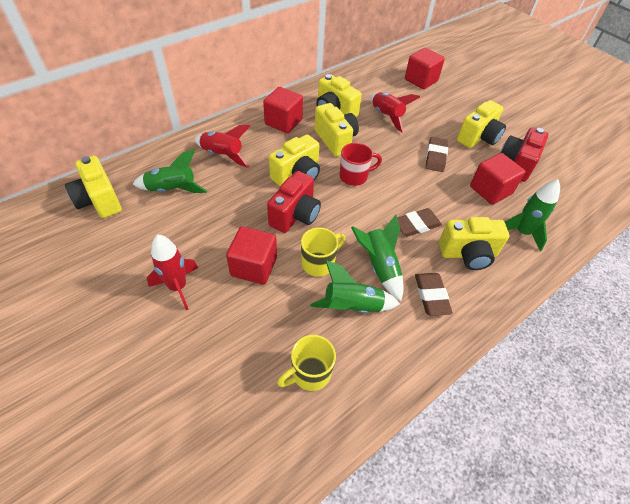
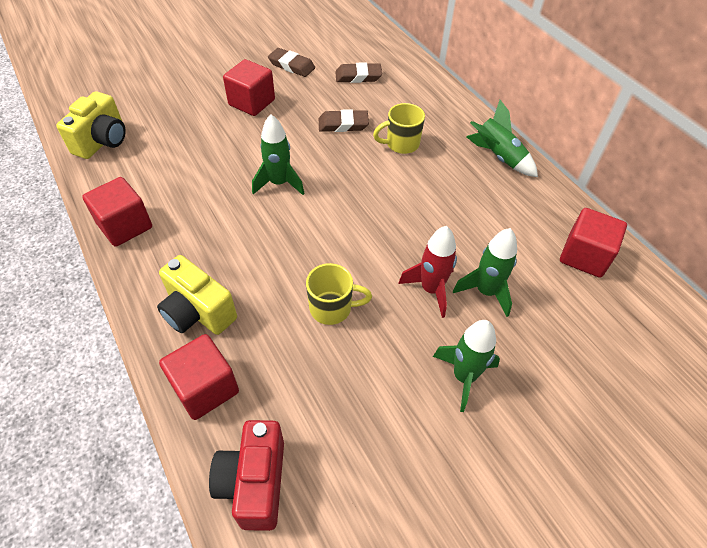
red camera: [267,171,321,233] [501,128,548,182] = 2 -> [209,420,284,531] = 1
red mug: [340,143,382,186] = 1 -> none = 0
red rocket: [147,234,198,310] [195,125,250,168] [370,92,420,133] = 3 -> [398,226,457,318] = 1
yellow camera: [65,156,122,218] [269,134,320,186] [314,103,359,157] [316,74,362,117] [439,217,509,270] [457,100,506,148] = 6 -> [56,91,126,159] [157,255,237,335] = 2

